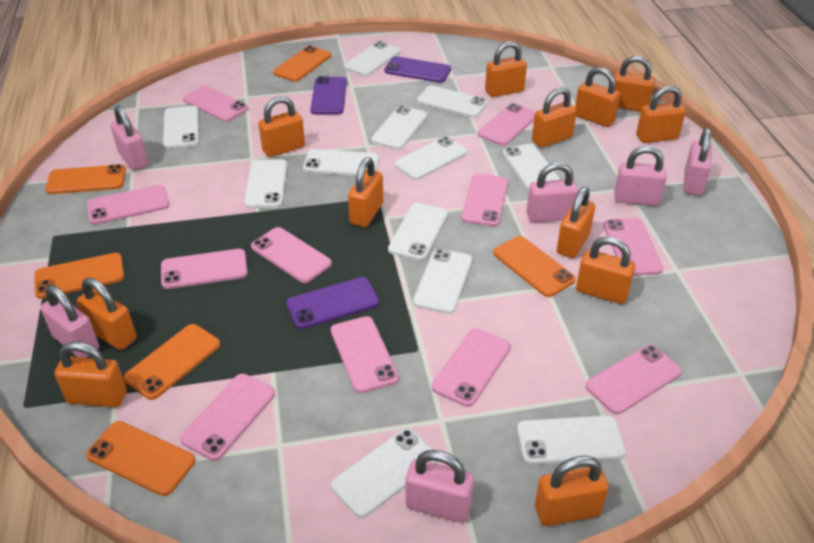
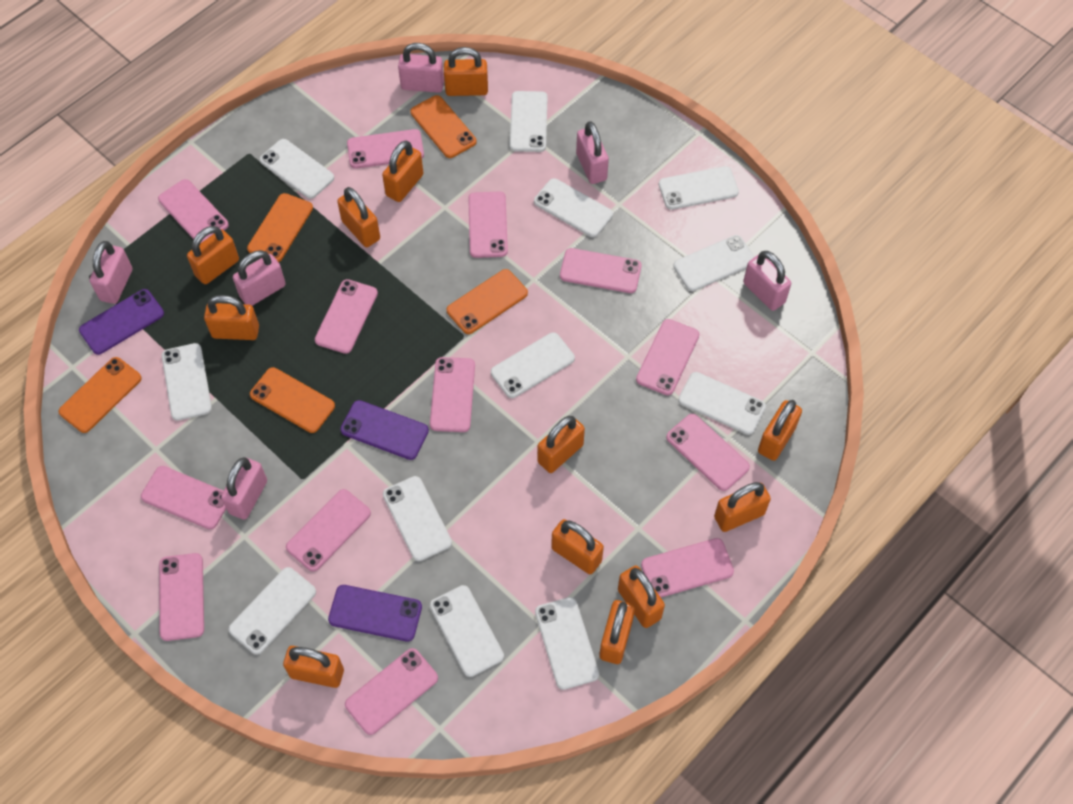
orange phone: [34,253,124,299] [45,164,126,194] [86,421,195,496] [124,324,220,400] [273,46,331,82] [493,236,576,297] = 6 -> [58,357,142,433] [247,193,313,262] [250,367,335,433] [410,95,476,158] [447,269,528,334] = 5
pink phone: [87,185,169,225] [161,249,248,289] [180,374,275,461] [183,85,249,122] [251,227,332,283] [331,316,399,393] [432,328,511,407] [461,174,509,227] [478,103,536,146] [585,345,682,415] [603,218,663,276] = 11 -> [141,466,226,529] [158,179,229,243] [159,553,204,641] [286,489,371,572] [315,279,378,354] [345,648,438,735] [347,129,424,169] [430,357,475,432] [468,192,508,258] [560,248,642,293] [636,319,699,395] [641,538,734,597] [666,414,750,491] = 13

